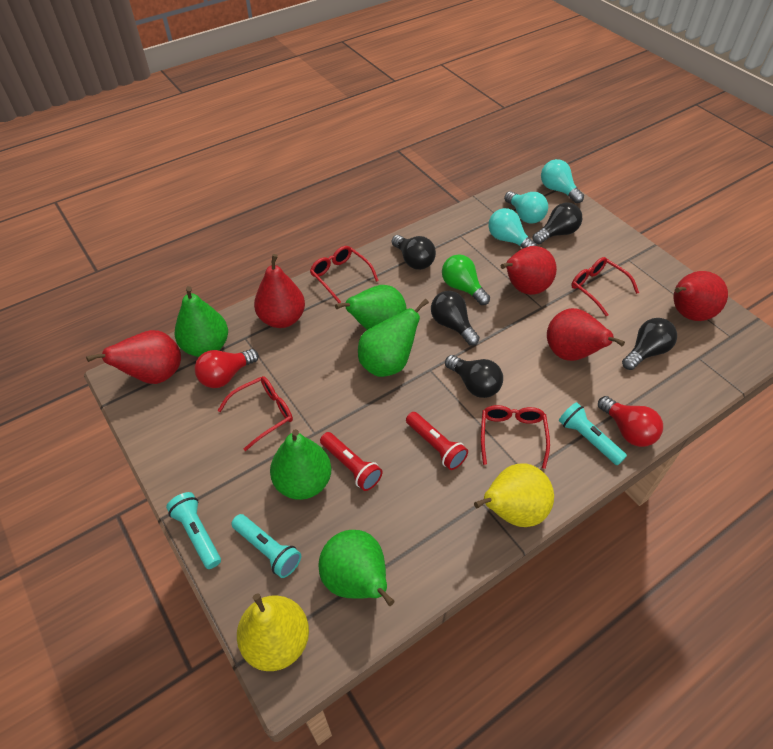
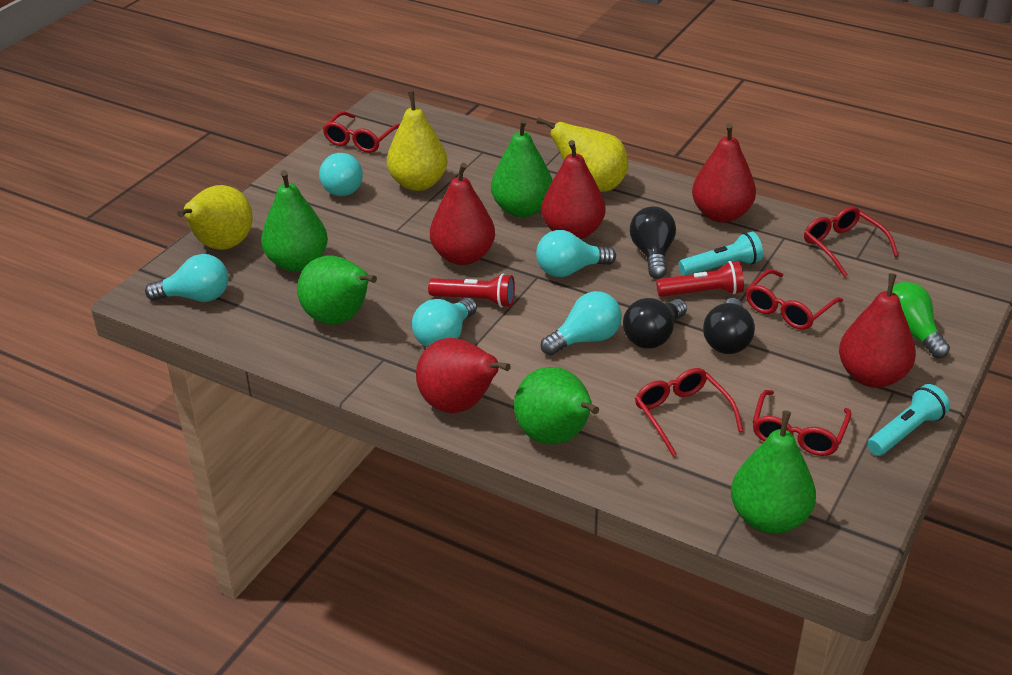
black light bulb: [392,235,436,270] [431,291,480,346] [445,355,503,398] [533,203,582,244] [622,318,677,370] = 5 -> [623,298,687,349] [630,206,676,279] [703,298,755,354] = 3
red glasses: [217,376,293,451] [310,246,379,304] [481,405,550,469] [571,257,639,317] = 4 -> [323,111,400,153] [635,368,743,457] [746,269,843,330] [752,390,851,456] [804,206,899,277] = 5
red light bulb: [195,349,259,388] [598,396,663,447] = 2 -> none = 0
turquoise flashlight: [166,492,221,569] [231,514,301,578] [559,402,627,466] = 3 -> [679,232,763,276] [867,384,950,456] = 2
turquoise light bulb: [488,208,537,248] [504,191,548,223] [541,159,584,203] = 3 -> [145,254,228,302] [319,153,363,196] [412,298,477,347] [536,230,616,277] [541,291,622,355] = 5
yellow pear: [237,593,309,671] [474,463,554,527] = 2 -> [177,185,253,250] [387,91,448,191] [537,117,628,192] = 3

